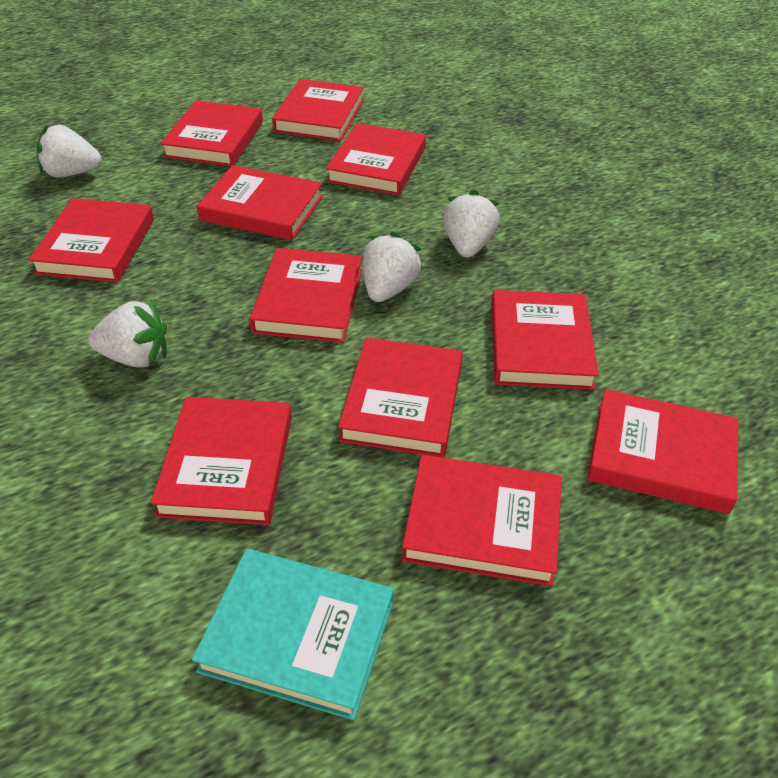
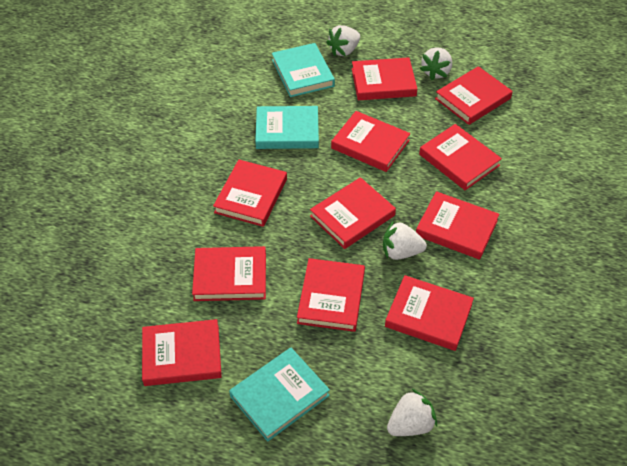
turquoise book: [192,549,394,720] = 1 -> [229,348,330,442] [255,106,319,149] [272,43,335,97] = 3

